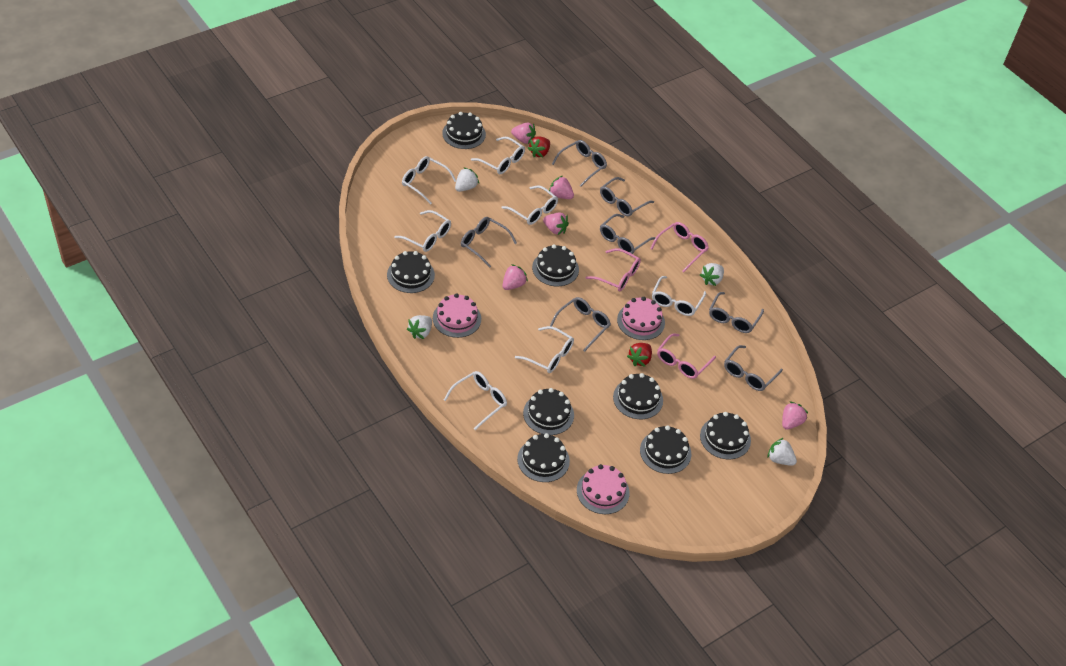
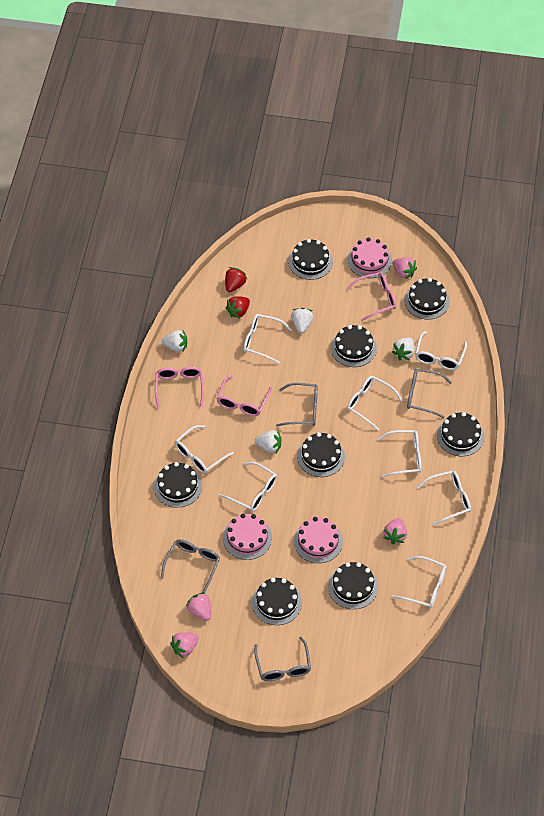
grey glasses: [461,217,517,268] [550,297,611,352] [552,140,607,187] [600,177,654,217] [600,214,655,254] [709,292,764,333] [724,345,783,391] = 7 -> [161,539,220,593] [254,637,311,681] [276,383,318,426] [407,369,452,418] = 4
pink strawberry: [502,264,528,290] [511,123,536,144] [543,213,569,235] [549,176,574,199] [782,401,808,430] = 5 -> [170,632,199,659] [186,592,211,621] [383,518,407,544] [392,257,417,279] = 4
white glasses: [394,210,451,252] [402,156,456,205] [444,371,507,430] [471,137,525,174] [502,185,558,225] [515,326,574,373] [652,276,706,316] = 7 -> [175,425,234,473] [219,462,277,512] [243,314,292,364] [347,376,403,431] [377,430,421,477] [392,556,447,608] [415,331,467,370] [417,471,471,525] = 8

